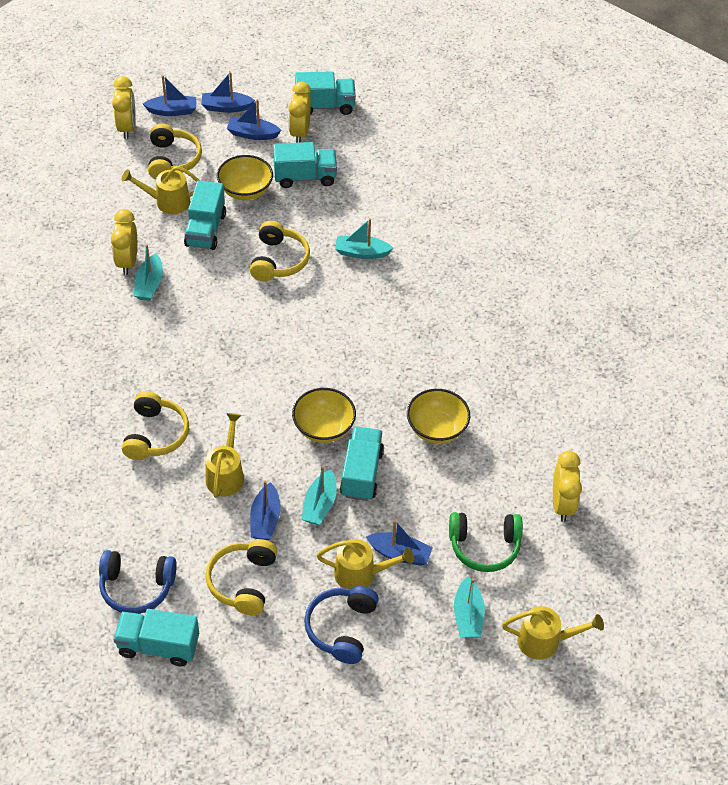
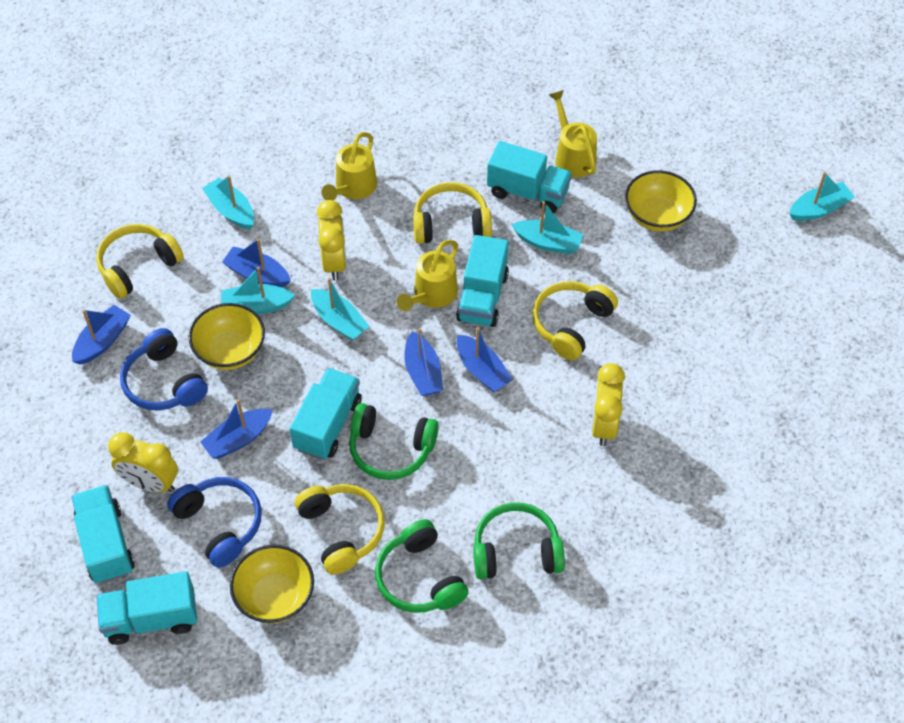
green headphones: [449,512,523,572] = 1 -> [349,403,439,480] [375,519,468,613] [473,502,565,579] = 3
turquoise boat: [134,244,163,301] [301,466,337,525] [335,218,393,259] [454,577,485,638] = 4 -> [202,175,254,230] [221,267,295,314] [311,278,370,341] [511,201,583,254] [789,172,855,221] = 5
yellow clock: [111,209,137,275] [112,76,136,139] [289,82,311,143] [553,451,582,522] = 4 -> [108,432,178,493] [317,200,347,280] [591,363,625,446] = 3
yellow watering can: [121,166,200,214] [205,413,244,498] [317,539,414,589] [502,606,604,660] = 4 -> [321,132,377,200] [397,240,458,311] [549,90,597,178] = 3

